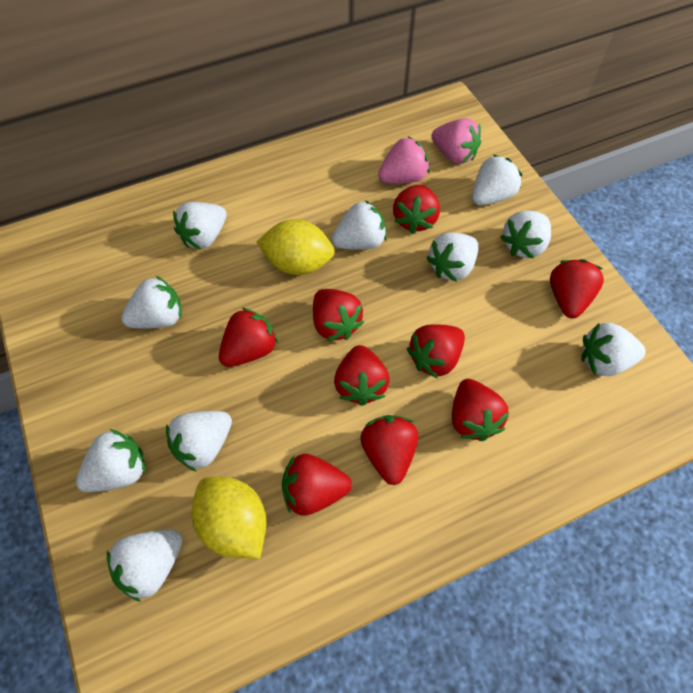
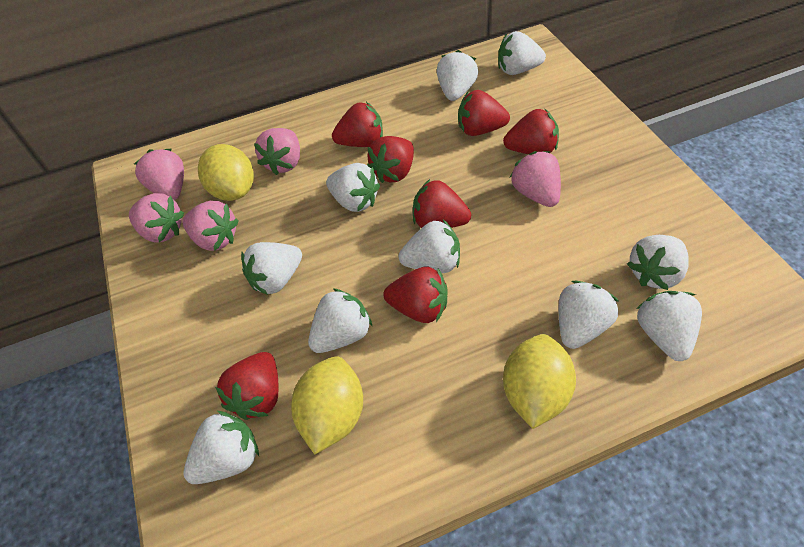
pink strawberry: [378,136,430,184] [431,118,481,164] = 2 -> [129,193,184,243] [134,149,184,200] [182,201,239,251] [254,128,300,175] [510,151,561,207] = 5
red strawberry: [219,307,278,367] [282,454,352,516] [313,289,364,341] [334,345,390,406] [360,415,418,485] [393,185,440,234] [407,325,465,379] [452,379,509,441] [550,259,604,318] = 9 -> [215,352,278,420] [332,102,383,147] [367,136,414,183] [383,267,447,323] [413,179,471,228] [458,90,510,136] [503,108,559,154] = 7
yellow lemon: [192,477,267,559] [257,219,335,275] = 2 -> [198,144,254,201] [291,356,363,454] [503,334,576,429] = 3

